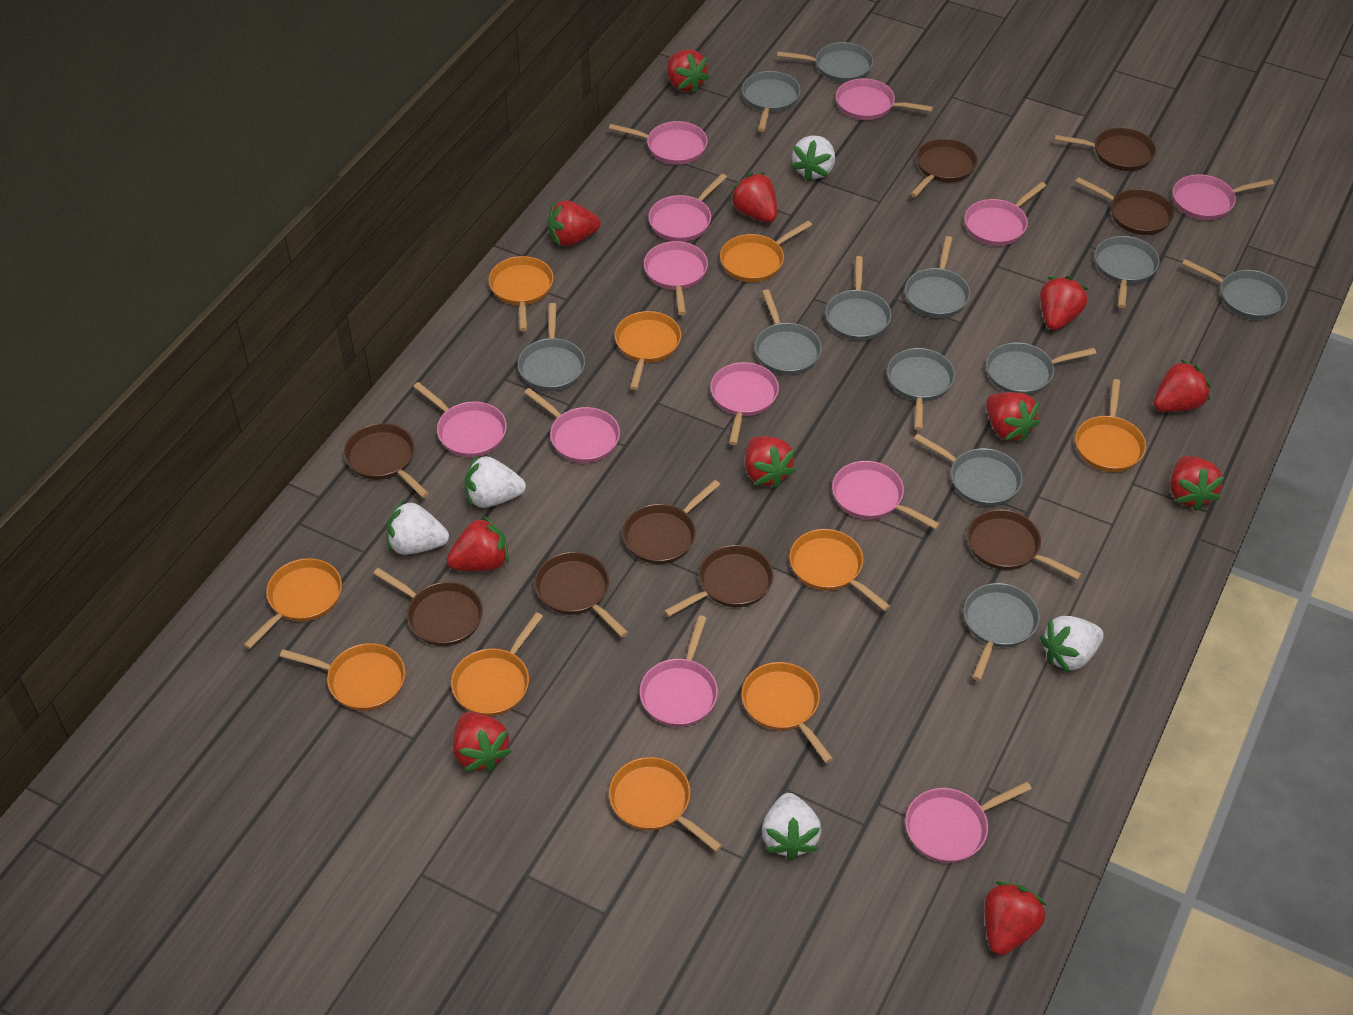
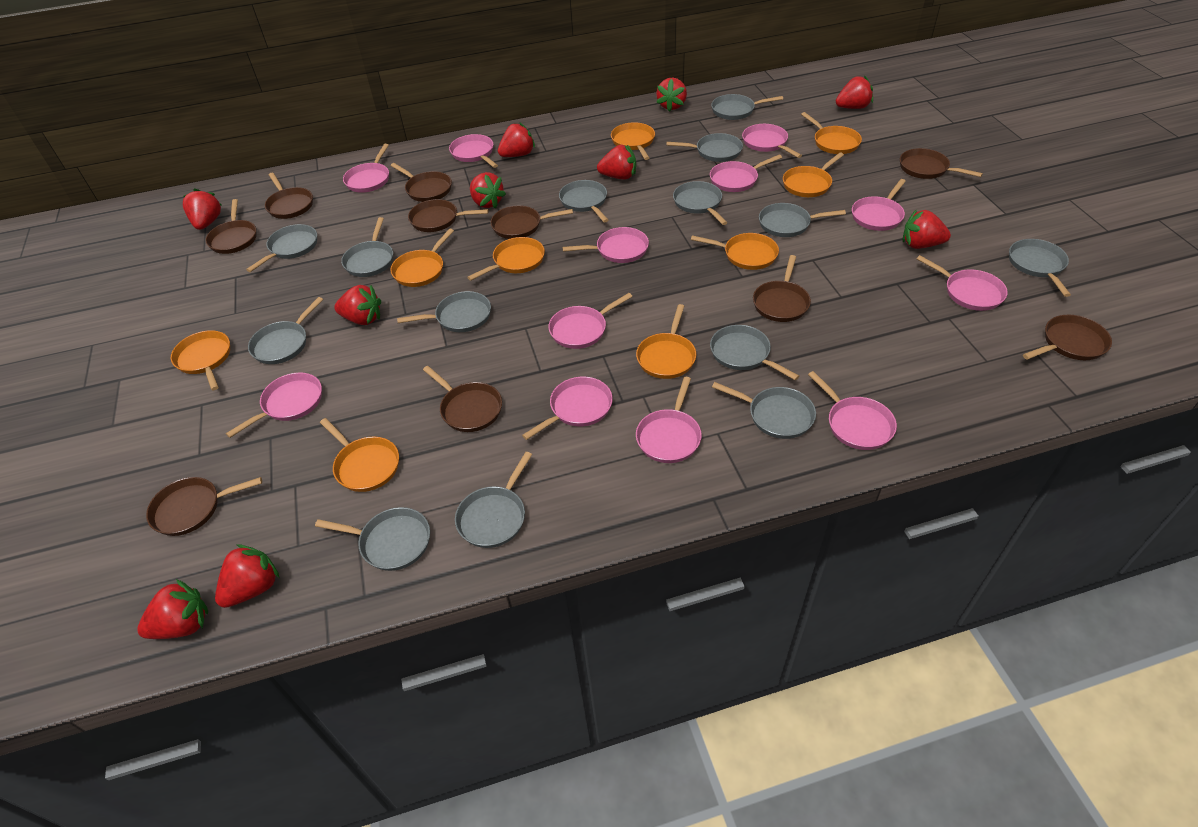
brown pan: [344,423,429,498] [373,568,483,646] [535,552,628,637] [623,480,720,564] [664,545,773,617] [910,138,978,197] [967,509,1082,580] [1054,127,1156,171] [1075,177,1174,235] = 9 -> [146,477,262,536] [206,199,257,254] [265,173,313,219] [390,163,452,202] [408,199,489,232] [423,366,502,432] [491,205,573,239] [753,255,811,322] [900,148,983,179] [1023,315,1112,360] = 10
grey pan: [518,303,585,391] [742,71,801,132] [755,289,822,375] [777,42,874,82] [825,256,891,341] [887,348,955,430] [905,236,970,318] [914,433,1023,506] [964,583,1040,681] [986,342,1096,395] [1095,236,1160,308] [1182,259,1287,320] = 12 -> [246,224,317,272] [248,297,323,364] [315,507,430,571] [341,217,393,277] [397,291,491,332] [455,452,532,548] [559,180,609,223] [666,133,743,162] [673,181,728,225] [710,325,799,380] [711,94,783,120] [712,382,816,439] [759,203,846,237] [1009,239,1071,297] = 14
orange pan: [243,558,342,649] [280,643,405,711] [451,612,543,716] [489,256,554,331] [609,757,723,852] [615,311,681,390] [720,221,812,282] [741,662,833,763] [789,529,890,611] [1075,379,1146,472] = 10 -> [171,330,230,391] [320,418,399,492] [390,229,454,287] [467,237,545,281] [611,122,655,160] [636,304,696,379] [691,233,779,270] [783,152,844,197] [801,112,862,154] = 9
red strawberry: [447,516,509,571] [453,712,512,772] [548,200,601,246] [667,49,710,93] [729,172,777,222] [745,436,796,488] [985,881,1046,955] [986,392,1040,442] [1040,276,1088,330] [1154,360,1211,412] [1170,456,1224,511] = 11 -> [137,579,208,639] [183,189,221,230] [215,544,279,608] [334,285,381,325] [470,172,506,208] [498,122,535,157] [597,145,636,180] [656,78,687,112] [836,76,873,109] [903,209,951,249] = 10
white strawberry: [387,501,449,555] [465,455,526,508] [762,793,822,861] [791,135,835,181] [1040,616,1104,673] = 5 -> none = 0

